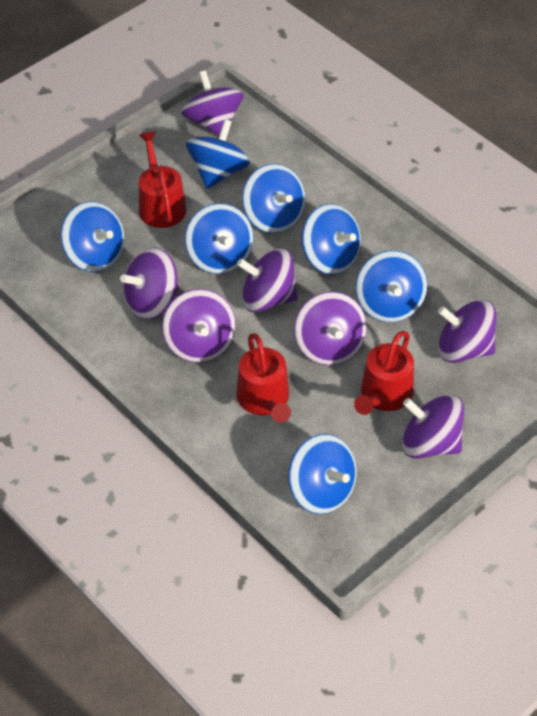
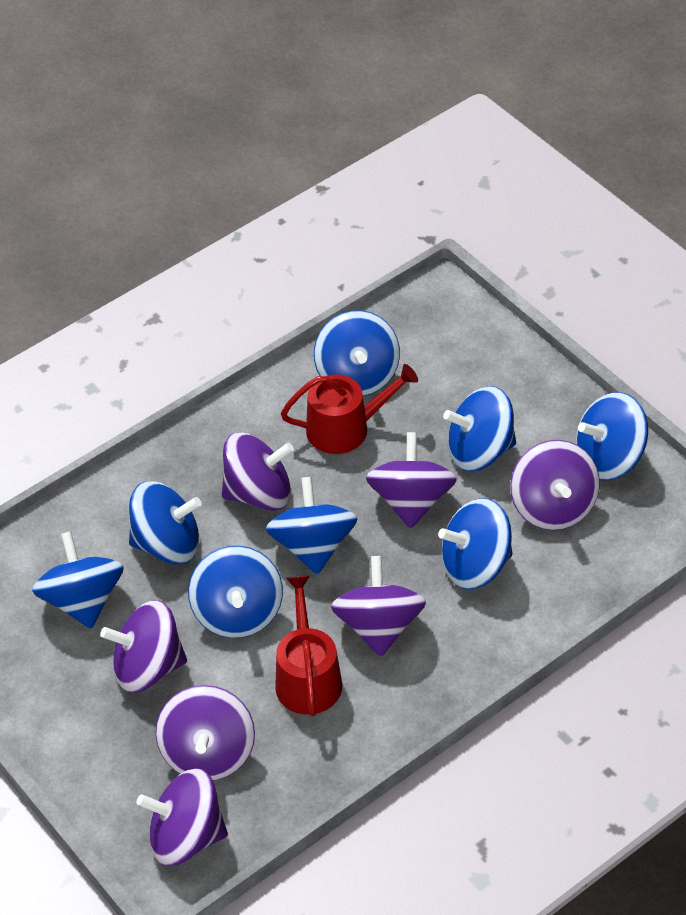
blue spinning top: [61,202,124,272] [185,203,254,274] [186,119,250,189] [242,164,305,233] [288,434,357,514] [302,204,361,275] [356,250,427,322] = 7 -> [32,531,124,629] [129,481,202,564] [188,546,283,638] [266,477,358,575] [314,310,400,396] [438,498,513,590] [443,386,516,472] [576,392,648,480] = 8
red watering can: [139,132,186,228] [236,333,291,423] [354,331,414,415] = 3 -> [275,576,342,717] [281,364,418,454] = 2

